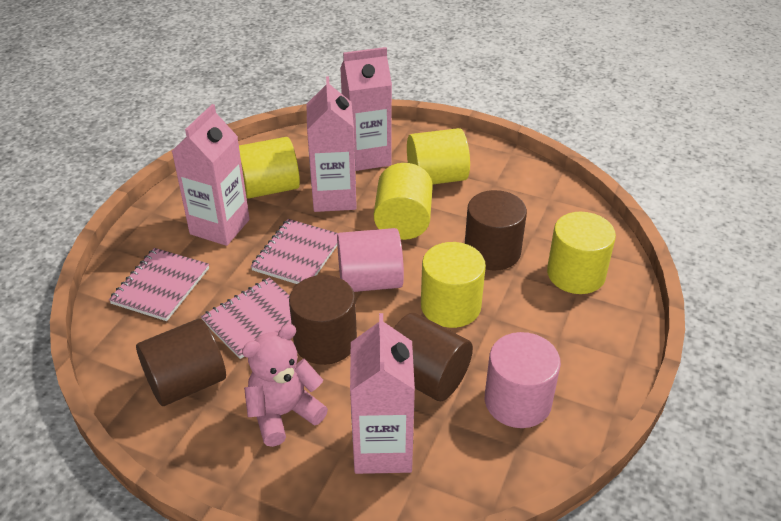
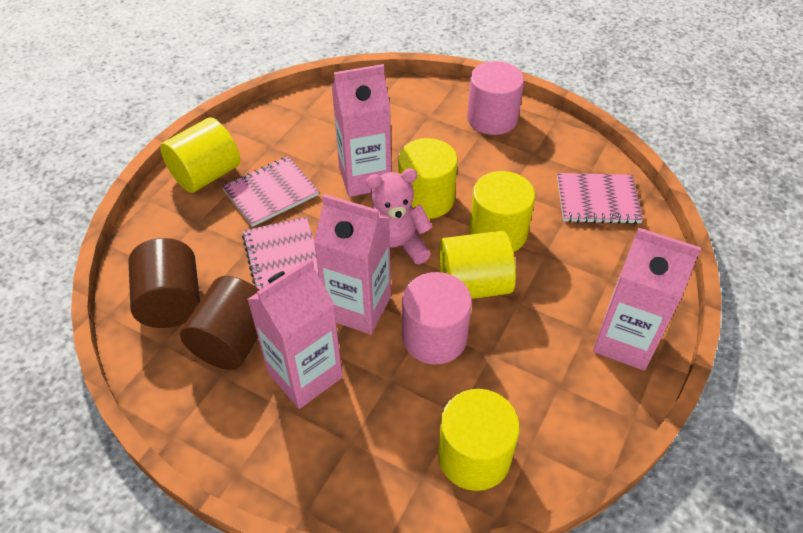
brown cylinder: [136,319,226,406] [289,275,357,365] [394,313,473,401] [465,190,527,270] = 4 -> [128,238,200,328] [180,276,259,370] = 2

